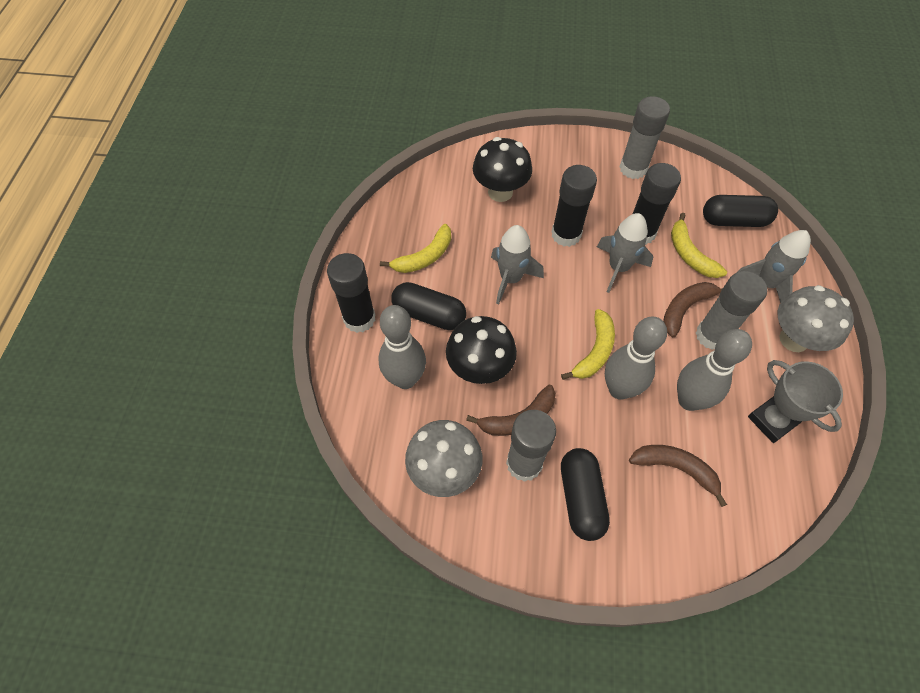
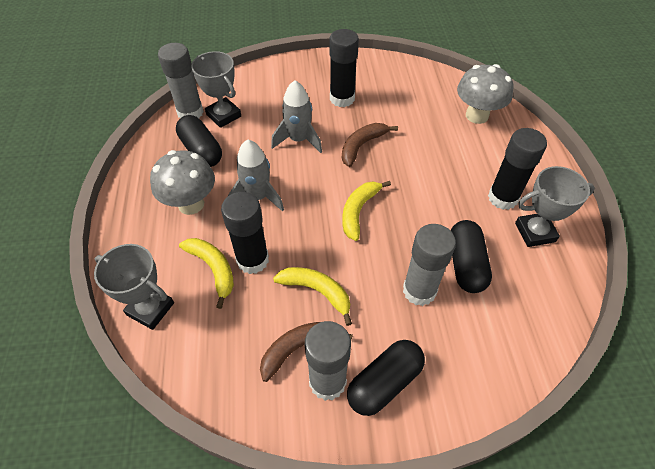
black mushroom: [446,316,517,384] [473,137,532,202] = 2 -> none = 0
brown banana: [466,385,556,436] [629,445,727,507] [663,282,722,337] = 3 -> [260,322,353,382] [342,123,398,167] = 2
grey bowling pin: [379,305,426,389] [605,317,667,400] [677,329,752,411] = 3 -> none = 0
grey rocket: [491,225,544,305] [597,213,653,293] [737,230,811,303] = 3 -> [227,140,284,212] [271,80,322,153] = 2
grey trophy: [748,360,843,443] = 1 -> [94,244,174,330] [191,51,241,128] [515,166,595,247] = 3

